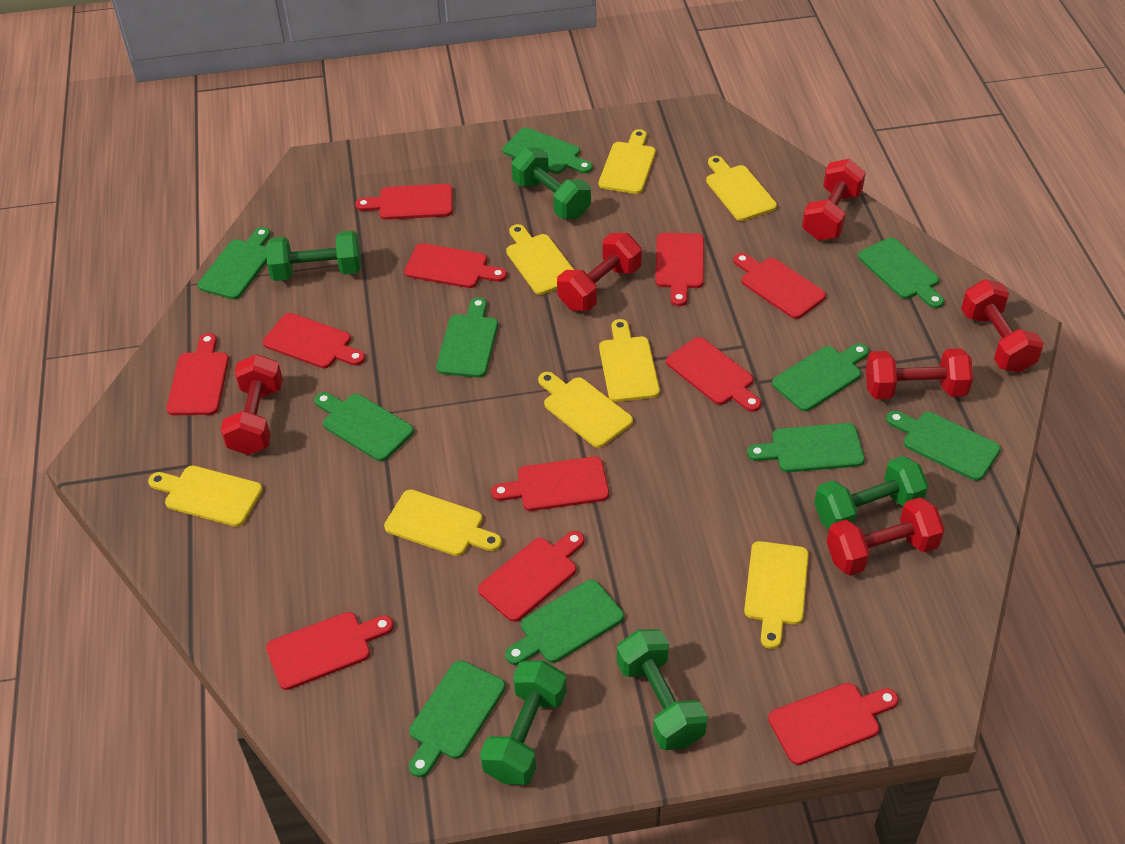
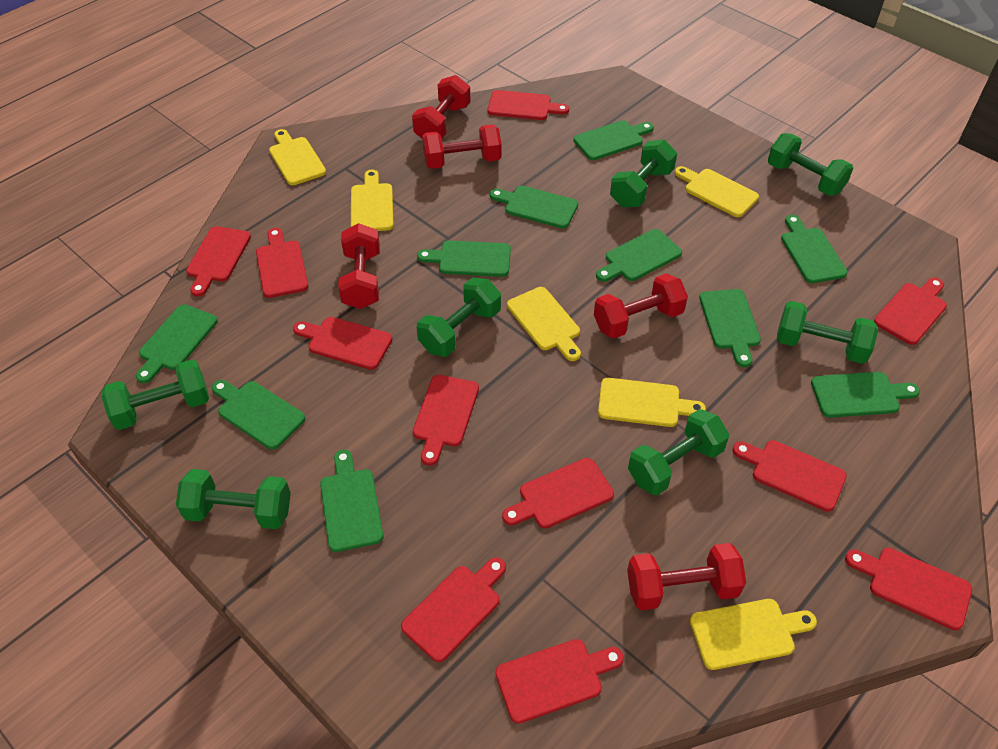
green dumbbell: [266,231,361,281] [480,660,567,785] [511,147,591,219] [617,629,708,750] [814,456,928,529] = 5 -> [101,359,209,430] [176,469,291,529] [417,277,501,357] [610,140,677,208] [628,409,729,495] [768,133,853,196] [777,301,878,364] = 7
red dumbbell: [221,354,283,455] [557,233,642,311] [802,159,866,241] [827,497,945,575] [866,348,973,399] [961,279,1044,373] = 6 -> [338,223,380,309] [412,75,471,138] [422,125,502,169] [594,273,688,339] [627,543,746,610] = 5
yellow cutting board: [148,466,263,527] [384,489,502,556] [506,224,574,295] [538,372,633,448] [599,129,656,194] [599,319,660,402] [706,156,777,221] [744,541,809,649] = 8 -> [269,129,326,185] [351,170,394,231] [507,287,581,361] [598,378,706,427] [675,166,759,217] [690,599,817,670] = 6

